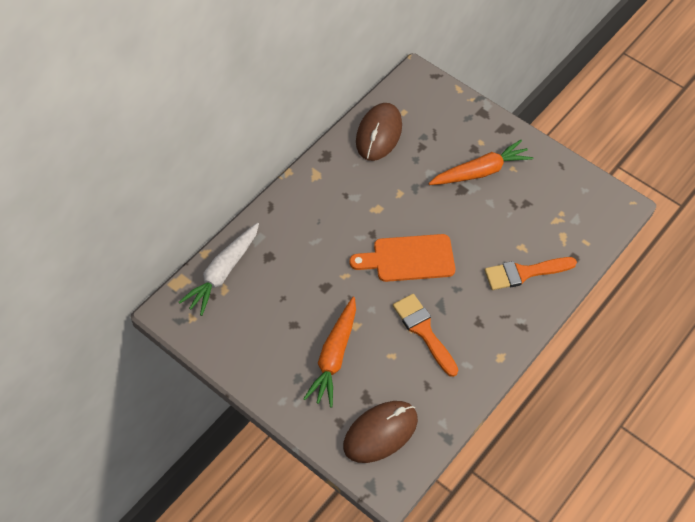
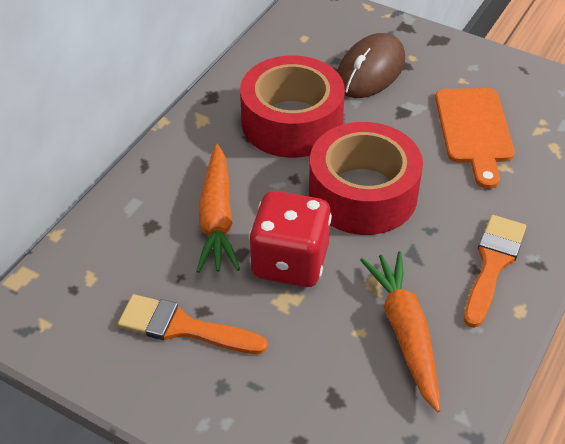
brown mouse: [343,401,418,463] [356,103,402,161] = 2 -> [337,33,405,98] = 1
red dice: none = 0 -> [249,191,332,287] = 1
red tape: none = 0 -> [240,55,345,158] [309,122,423,235] = 2
white carrot: [179,223,259,316] = 1 -> none = 0

